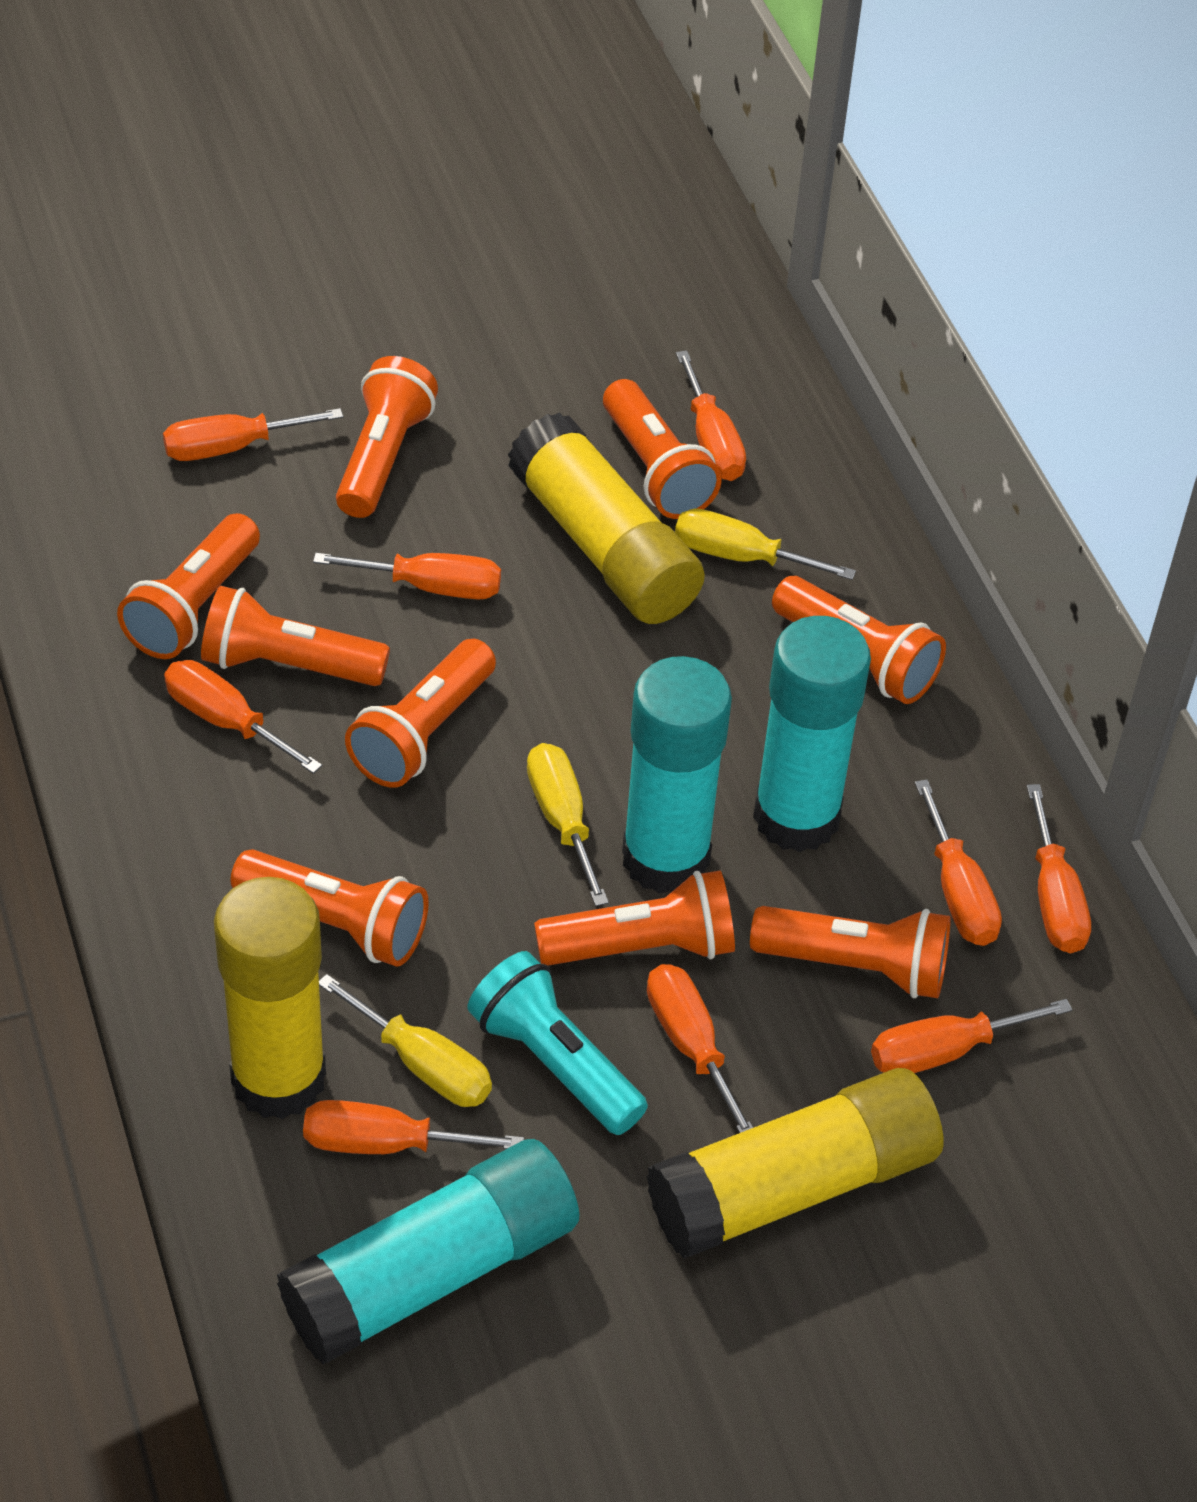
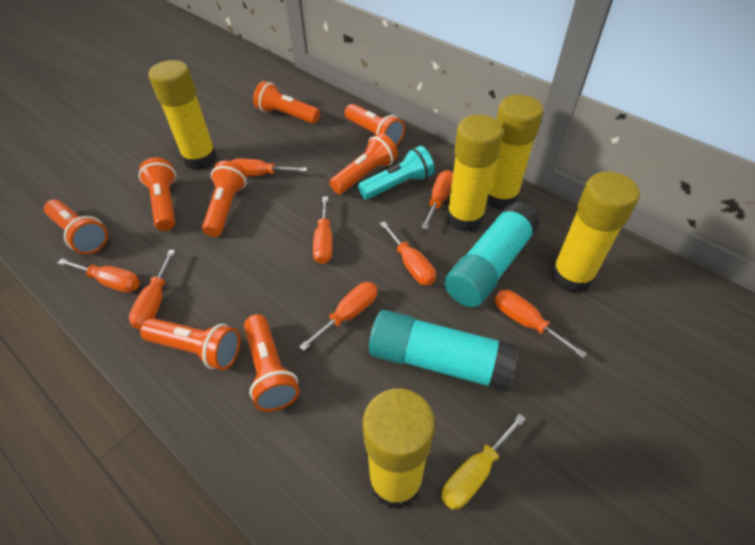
orange flashlight: [117,513,260,659] [201,586,390,686] [231,849,429,967] [336,356,438,518] [345,639,496,788] [534,870,735,966] [603,379,722,519] [750,906,951,998] [772,576,946,704] = 9 -> [44,199,108,254] [138,158,176,231] [140,318,240,370] [202,161,247,237] [244,314,300,412] [253,81,320,124] [329,133,398,194] [345,104,405,146] = 8
orange screwdriver: [163,408,344,461] [164,660,322,774] [303,1100,524,1154] [313,553,501,599] [647,964,753,1133] [676,350,746,481] [871,999,1072,1073] [915,779,1002,946] [1027,784,1091,953] = 9 -> [57,258,140,293] [129,250,175,330] [232,159,307,176] [299,282,377,351] [313,197,332,264] [380,221,436,285] [421,170,453,230] [495,290,587,358] = 8
turquoise glue stick: [277,1139,579,1364] [622,656,732,894] [753,616,871,852] = 3 -> [369,310,518,392] [444,202,540,308] = 2
yellow glue stick: [214,877,326,1119] [508,412,705,624] [646,1068,944,1259] = 3 -> [149,60,217,170] [363,388,435,509] [446,115,503,232] [486,95,543,210] [551,171,640,293] = 5
yellow screwdriver: [319,974,492,1107] [527,743,609,906] [675,509,856,580] = 3 -> [441,414,526,510] = 1

